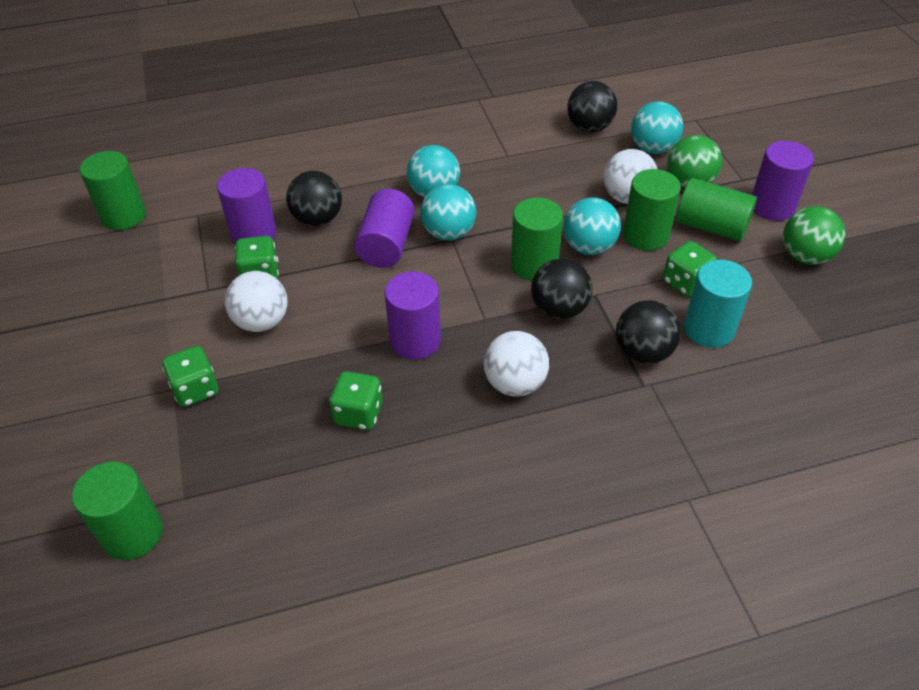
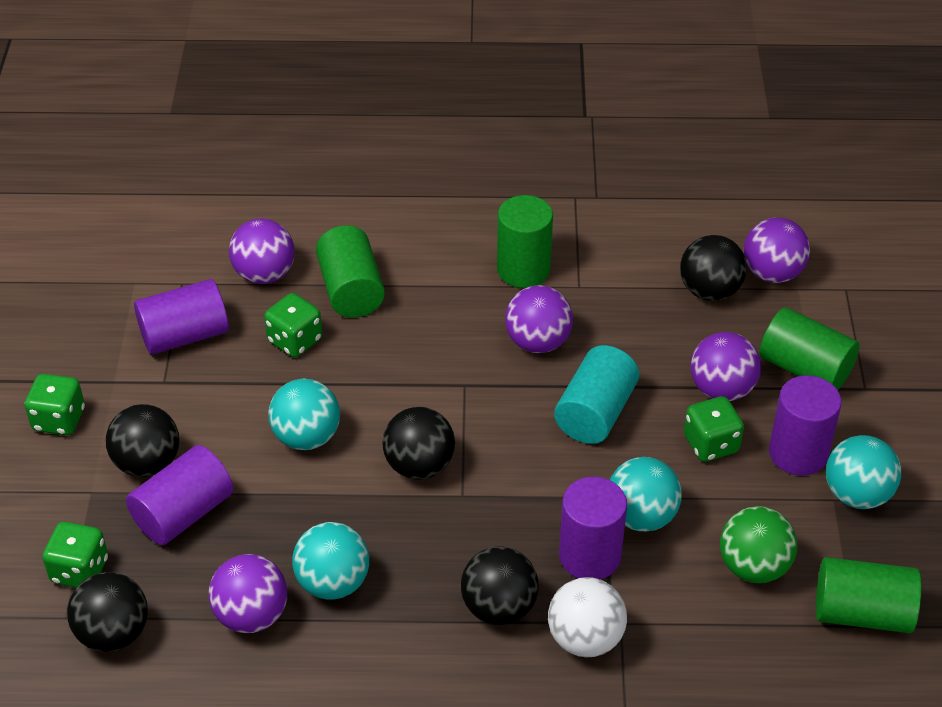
black ball: [286,171,342,226] [531,258,592,319] [567,81,617,132] [616,300,681,364] = 4 -> [67,572,148,652] [106,404,179,477] [383,407,455,480] [461,546,539,625] [680,235,747,301] = 5
green ball: [667,135,722,188] [783,206,845,265] = 2 -> [720,506,797,583] = 1
green cylinder: [72,462,163,560] [80,151,146,230] [511,197,563,281] [623,169,681,251] [676,178,757,241] = 5 -> [316,225,385,318] [497,195,553,288] [759,307,860,390] [816,557,921,633] = 4
purple ball: none = 0 -> [209,554,287,633] [229,219,295,284] [505,285,573,353] [691,332,761,401] [744,218,810,283] = 5
white ball: [225,271,288,332] [484,331,549,397] [604,149,657,204] = 3 -> [548,577,627,657] = 1

